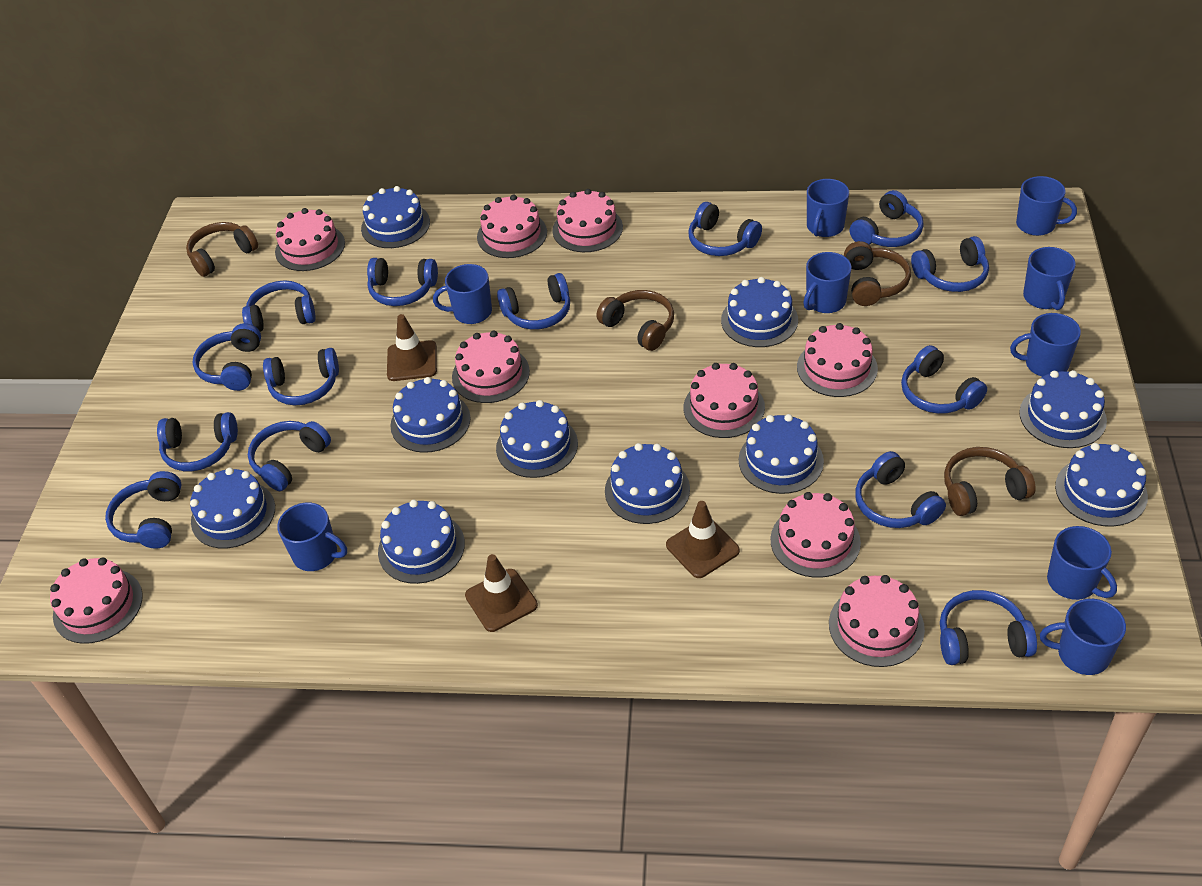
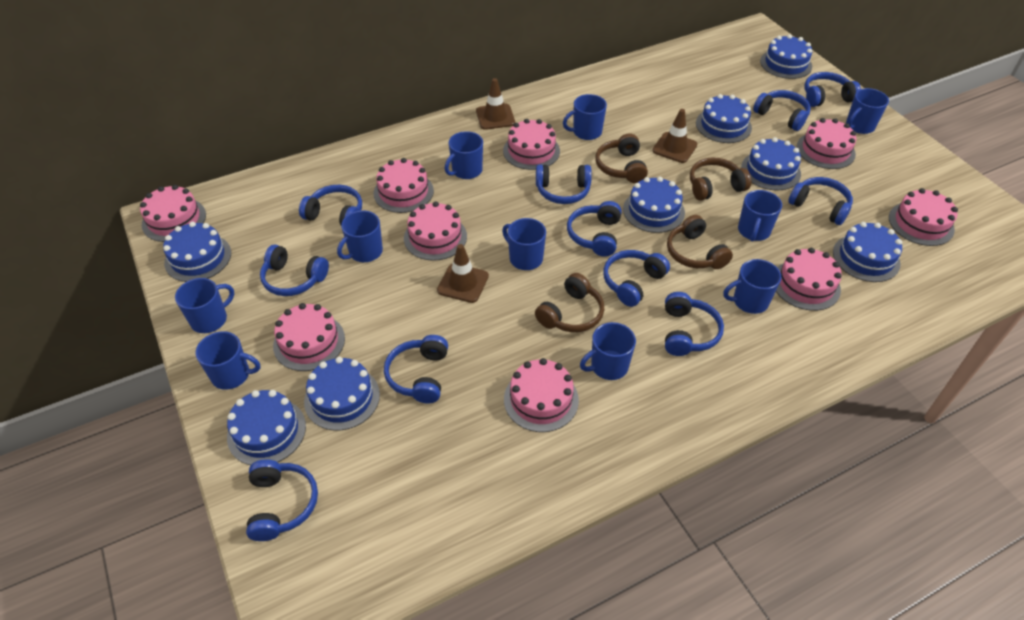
blue cake: [190,468,275,548] [361,186,430,248] [378,500,465,584] [390,377,471,453] [496,400,578,478] [605,443,690,524] [721,277,798,347] [739,414,824,494] [1019,370,1107,448] [1055,443,1148,527] = 10 -> [163,222,231,282] [227,390,306,465] [304,357,380,430] [623,177,685,233] [696,94,752,143] [741,137,801,190] [760,34,812,79] [833,222,902,282] = 8
blue headphones: [105,471,181,549] [157,412,238,471] [193,323,261,391] [242,280,316,332] [248,421,331,491] [263,348,339,405] [367,258,438,306] [497,273,570,329] [688,202,762,256] [850,190,924,247] [855,451,946,528] [901,345,987,414] [911,236,989,292] [940,590,1037,665] = 14 -> [246,459,318,541] [260,245,329,296] [299,185,362,225] [384,335,448,403] [536,164,592,204] [567,201,622,257] [603,250,670,307] [665,292,724,356] [753,90,811,131] [788,177,853,225] [804,72,861,107] = 11
blue mug: [277,502,347,571] [433,264,492,324] [803,252,852,313] [807,179,849,237] [1010,313,1081,377] [1016,176,1077,236] [1023,247,1076,310] [1040,599,1126,675] [1047,526,1117,600] = 9 -> [175,278,234,333] [195,331,261,390] [337,210,383,262] [444,131,483,179] [502,218,546,270] [563,94,607,140] [580,322,636,380] [723,259,781,314] [738,190,782,242] [846,88,889,134] = 10

